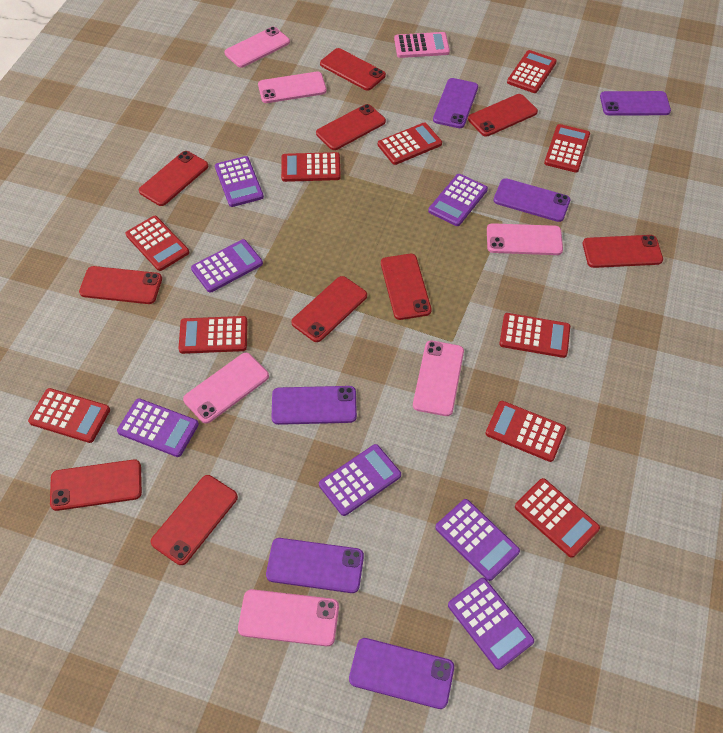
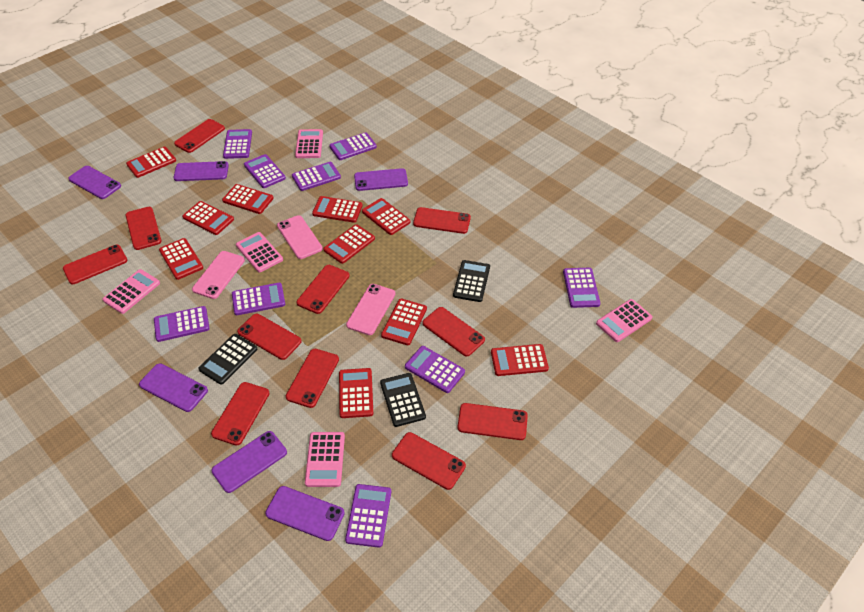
black calculator: none = 0 -> [198,334,257,385] [380,373,426,427] [453,260,490,302] = 3
pink calculator: [394,32,450,58] = 1 -> [103,269,160,314] [236,232,283,273] [295,129,323,158] [305,432,345,487] [596,299,652,342] = 5
pink phone: [183,353,269,423] [224,27,290,68] [238,589,339,646] [258,72,327,103] [413,341,464,416] [487,223,563,255] = 6 -> [192,251,245,299] [277,215,323,259] [346,284,395,335] = 3
purple calculator: [117,398,199,457] [191,239,263,293] [215,156,264,207] [319,444,401,516] [428,174,488,226] [435,499,520,581] [448,578,534,670] = 7 -> [154,306,209,342] [223,129,252,159] [232,283,285,315] [244,154,286,188] [292,162,341,191] [329,132,377,160] [345,484,391,548] [405,346,465,393] [563,268,600,308] = 9
red phone: [50,459,142,511] [79,266,162,304] [139,151,208,206] [151,475,238,565] [291,276,367,342] [316,104,386,150] [320,48,386,91] [381,254,431,320] [468,94,538,137] [583,235,663,268] = 10 -> [63,245,127,284] [125,207,162,250] [174,119,225,153] [211,382,270,446] [237,314,302,360] [286,349,339,408] [297,265,350,314] [392,432,466,490] [413,207,471,234] [422,307,485,356] [457,403,528,440] = 11

